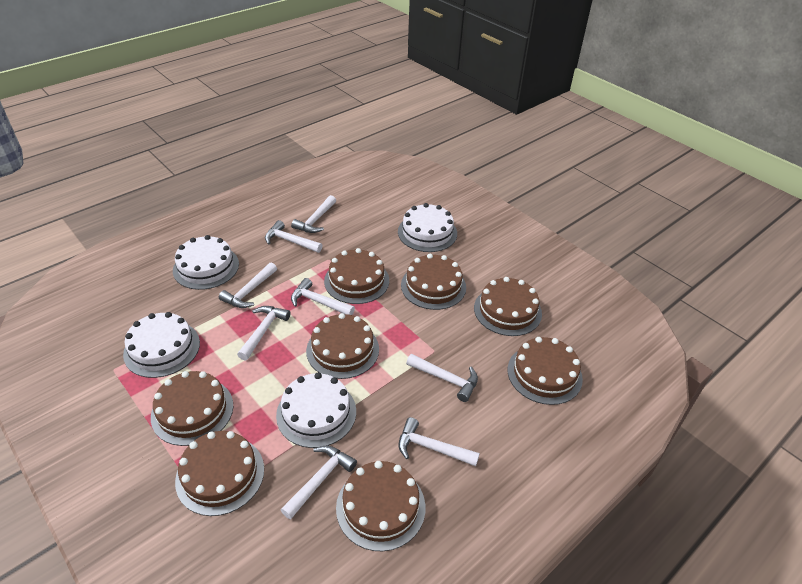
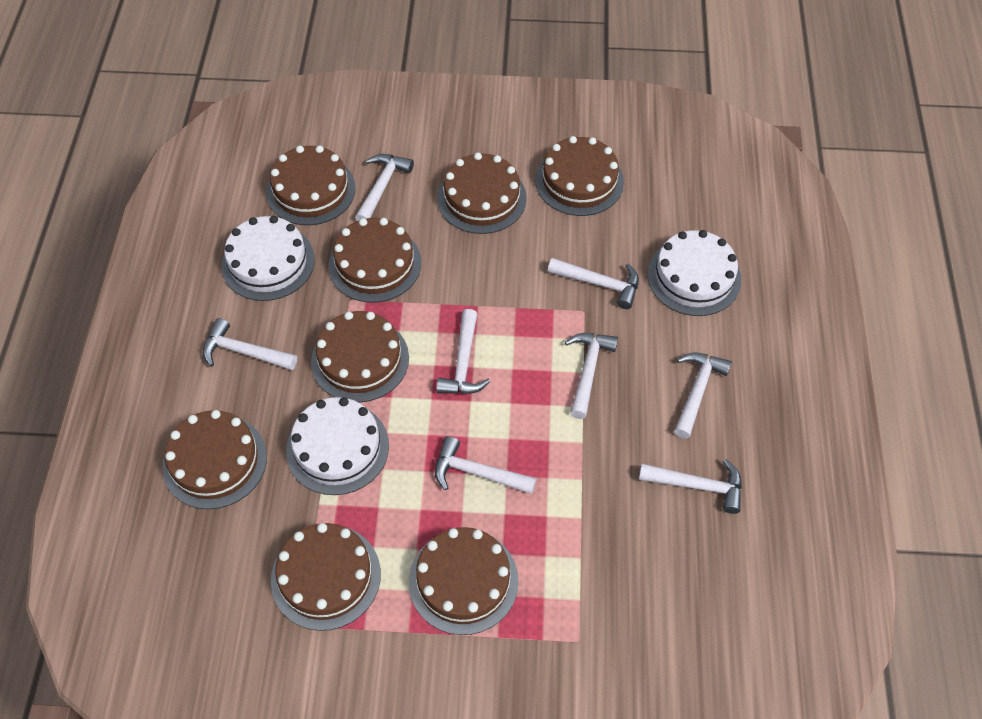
white cake: [123,312,200,378] [173,235,239,290] [276,372,356,448] [398,203,457,252] = 4 -> [221,216,315,301] [286,397,389,495] [647,230,741,316] = 3

